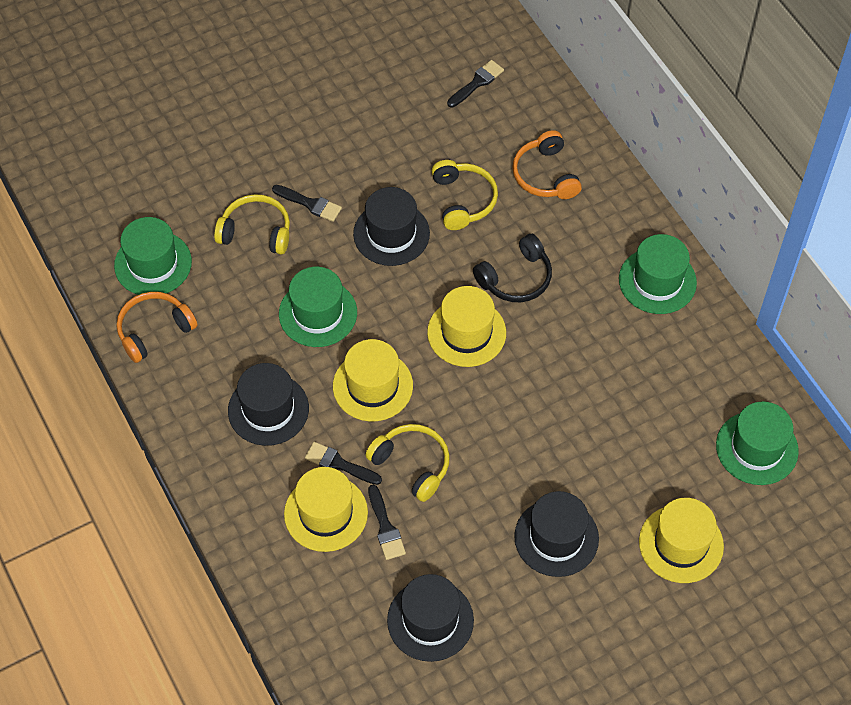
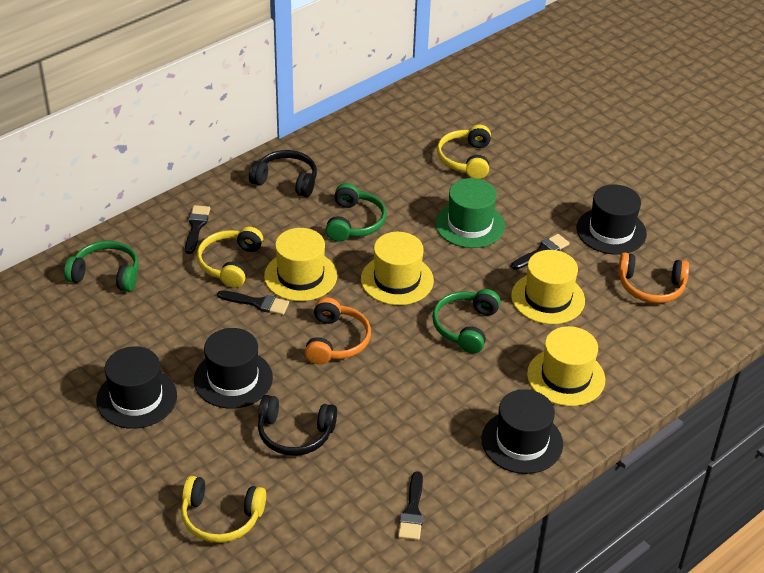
black headphones: [473,234,552,302] = 1 -> [249,150,317,197] [258,395,337,456] = 2
green hat: [114,217,192,295] [279,267,357,347] [619,234,697,314] [716,401,799,485] = 4 -> [435,178,505,248] = 1
green headphones: none = 0 -> [64,241,139,292] [326,183,386,242] [432,289,500,353] = 3

